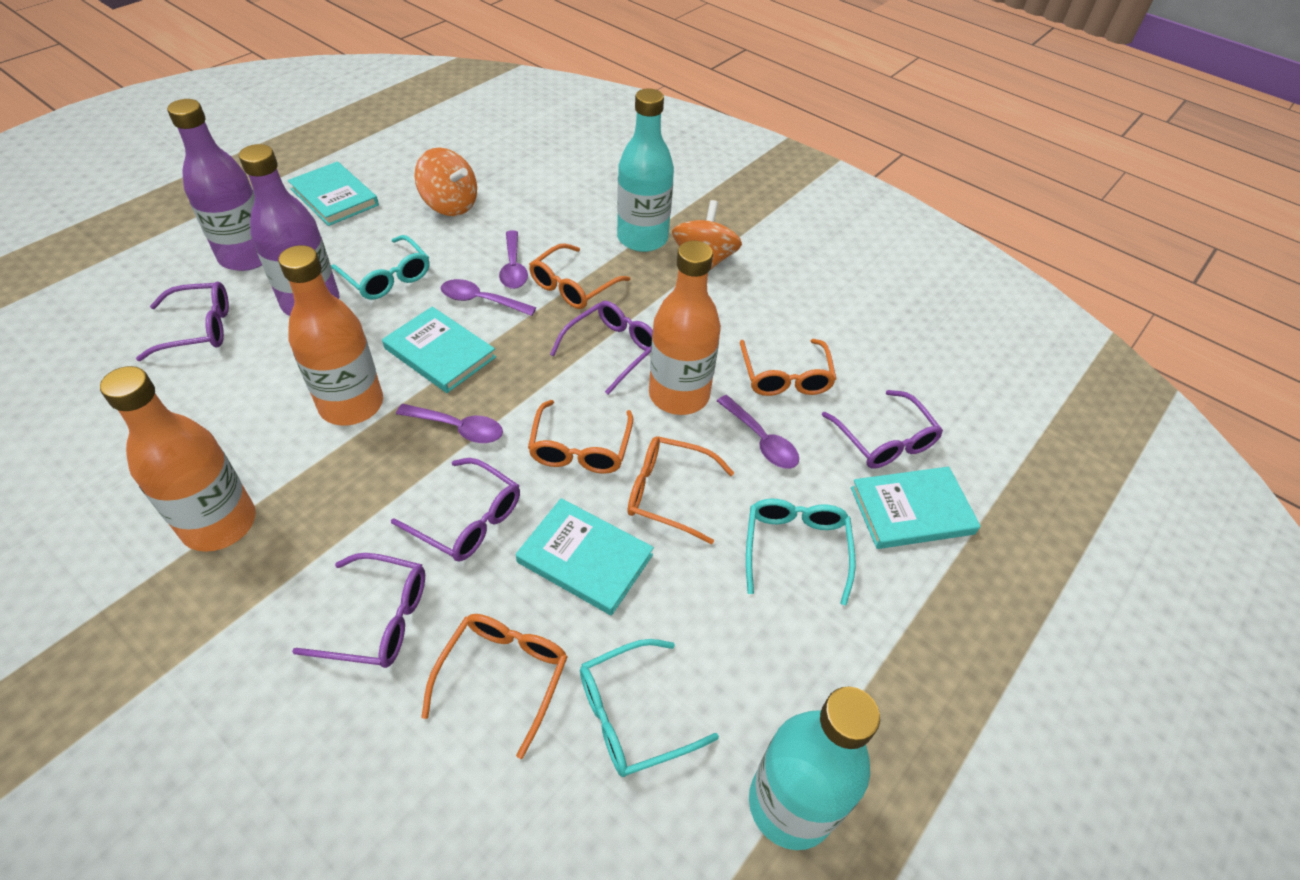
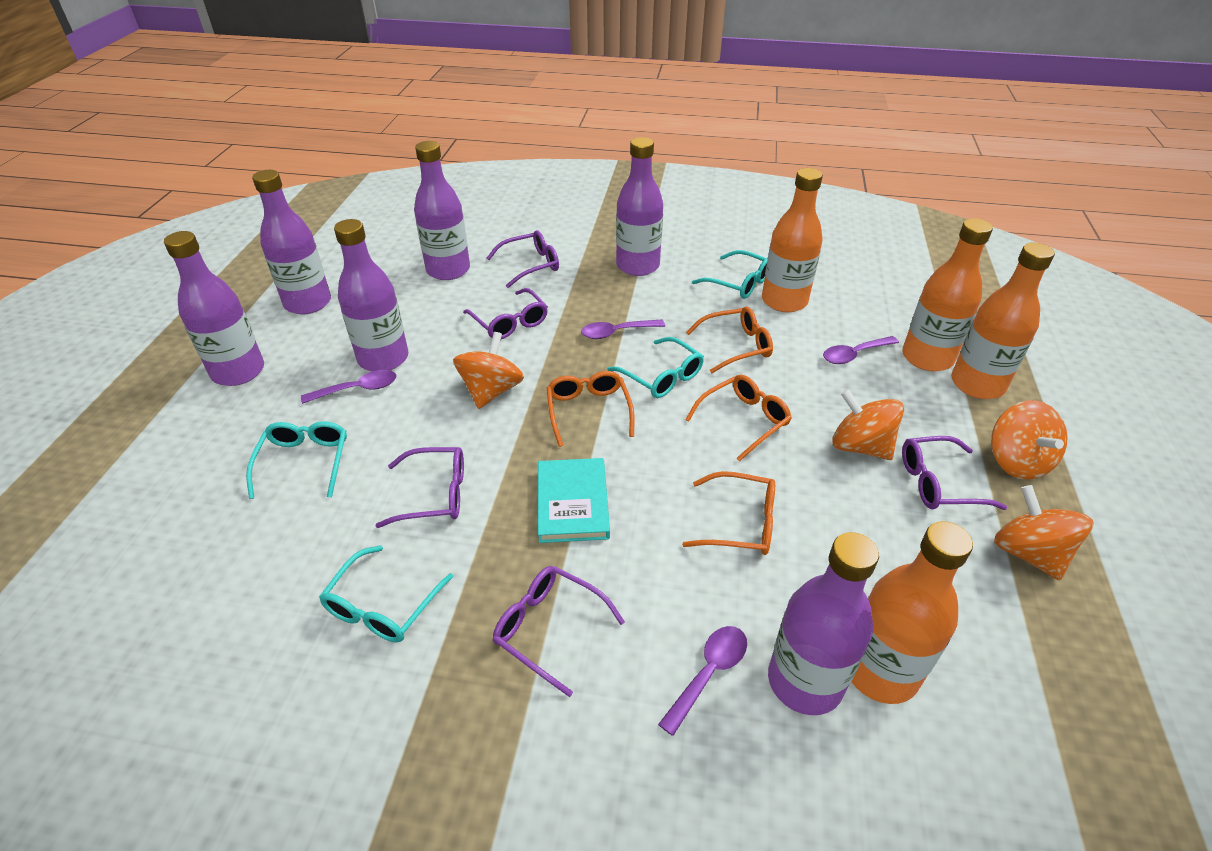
orange bottle: [100,366,256,552] [279,245,383,425] [649,241,721,415] = 3 -> [762,168,823,312] [851,521,973,704] [902,218,993,371] [951,242,1055,399] = 4
orange glasses: [421,614,568,759] [528,400,633,474] [529,243,630,309] [627,436,734,545] [740,339,836,396] = 5 -> [547,371,635,447] [682,471,775,555] [685,375,792,462] [686,307,773,373] = 4
orange spinning top: [415,148,477,216] [672,200,742,270] = 2 -> [453,332,524,409] [832,389,904,460] [991,400,1068,480] [994,485,1094,580] = 4
purple bottle: [167,99,262,271] [239,144,339,316] = 2 -> [164,231,264,386] [252,170,331,314] [334,219,408,371] [414,141,470,280] [616,137,663,276] [768,532,879,715] = 6
turquoise book: [288,161,379,226] [382,307,496,393] [516,498,654,615] [851,467,981,549] = 4 -> [538,458,610,543] = 1
turquoise bottle: [617,88,674,252] [749,687,880,850] = 2 -> none = 0
turquoise glasses: [331,235,430,300] [580,639,719,777] [746,499,856,606] = 3 -> [246,421,347,499] [319,545,453,643] [607,337,704,398] [692,250,768,299] = 4

